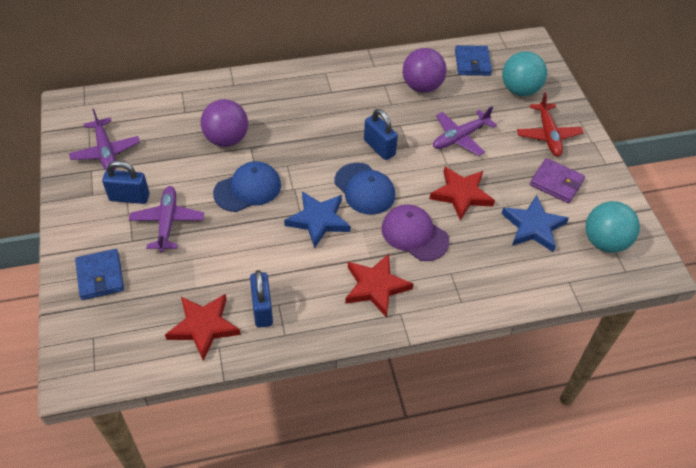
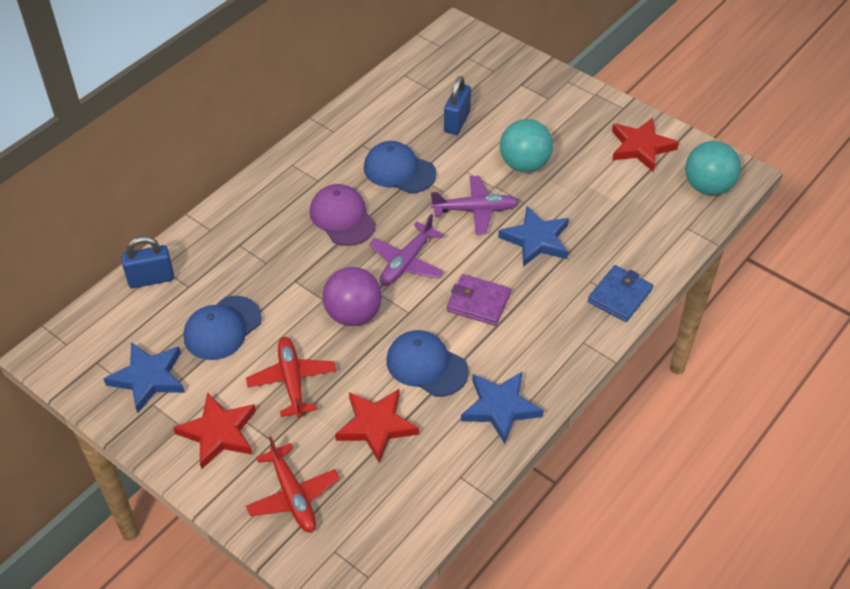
blue cap: [213,161,281,212] [334,163,395,215] = 2 -> [184,296,262,360] [364,141,437,193] [386,330,469,397] = 3
blue padlock: [102,161,150,204] [250,270,273,328] [364,109,398,160] = 3 -> [121,236,174,288] [444,76,471,135] = 2
blue star: [284,191,351,248] [501,195,569,252] = 2 -> [104,342,185,413] [461,372,544,444] [498,206,569,267] = 3
blue wallet: [75,249,124,300] [455,45,492,76] = 2 -> [588,265,653,322] = 1
purple ball: [201,99,248,147] [403,48,446,93] = 2 -> [322,267,382,326] = 1
purple plane: [69,109,140,170] [129,186,204,252] [433,106,497,156] = 3 -> [369,214,444,286] [431,176,519,235] = 2
red plane: [517,92,584,157] = 1 -> [246,337,336,418] [246,436,340,532] = 2

